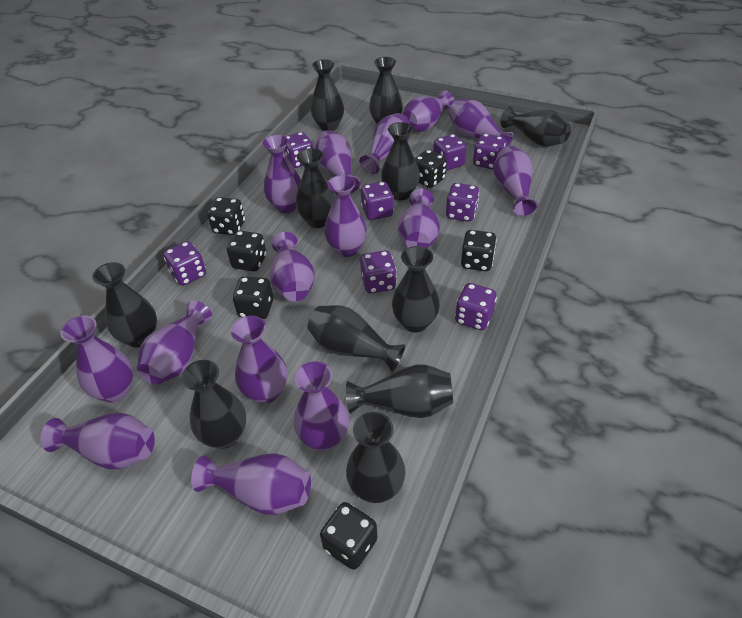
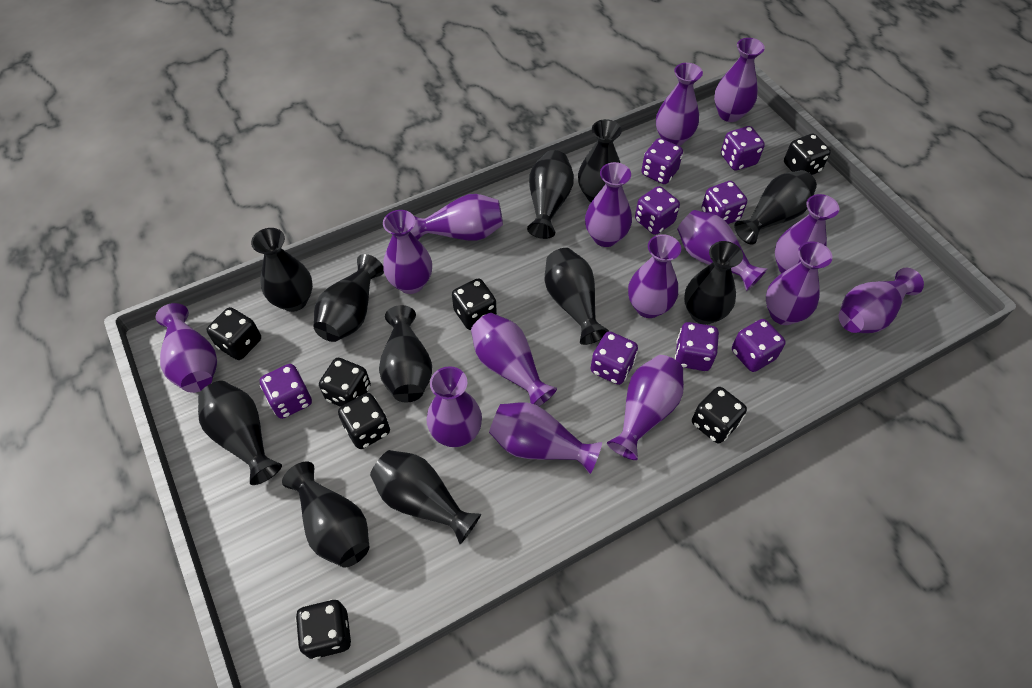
black dice: [207,197,245,235] [227,231,266,272] [232,276,273,319] [320,502,378,570] [415,150,447,188] [461,230,497,271] = 6 -> [207,307,261,360] [296,599,351,659] [319,358,371,407] [338,393,390,449] [452,278,497,330] [692,387,747,444] [784,134,831,175] = 7

